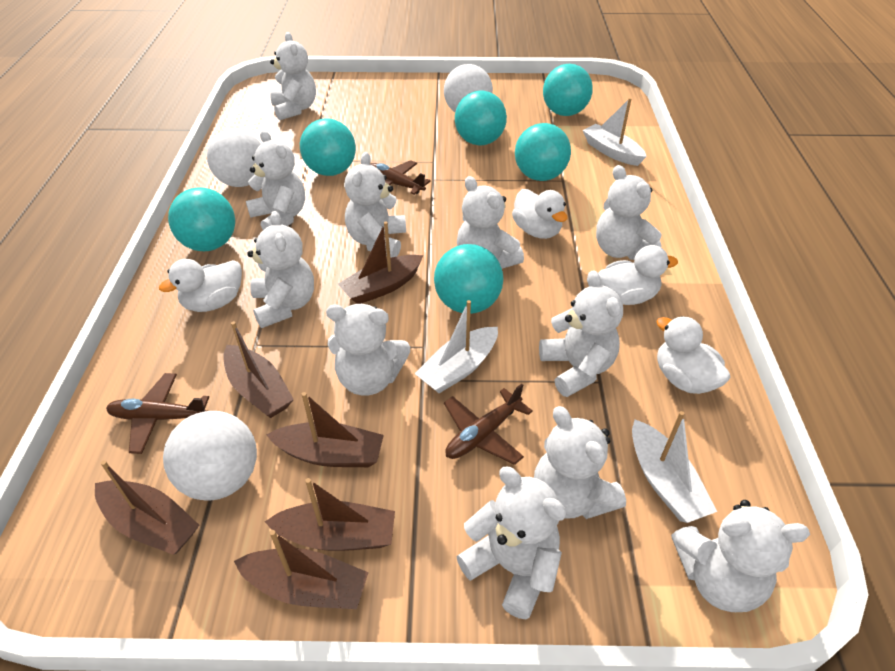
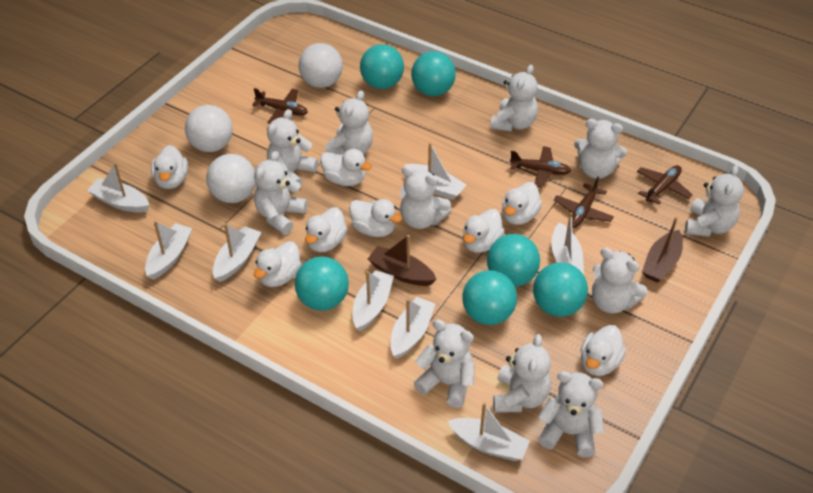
brown boat: [95,460,199,555] [223,321,294,418] [234,530,368,609] [265,478,395,551] [266,392,384,467] [338,222,423,304] = 6 -> [368,235,437,286] [642,217,683,283] = 2
brown plane: [106,373,209,454] [370,160,431,195] [444,384,533,465] = 3 -> [252,88,308,124] [510,146,571,188] [554,177,614,228] [637,165,693,205] = 4
white boat: [415,300,498,393] [583,98,647,166] [632,411,717,523] = 3 -> [87,163,149,213] [145,221,193,280] [213,223,261,282] [353,270,394,331] [390,297,435,359] [405,143,467,200] [448,403,530,461] [551,212,584,275] = 8
white duck: [159,259,242,312] [512,189,568,239] [598,245,678,305] [656,316,730,394] = 4 -> [151,145,188,189] [254,241,302,287] [305,207,348,252] [320,149,372,186] [349,199,402,237] [463,209,505,253] [502,182,542,225] [581,325,626,376] = 8

